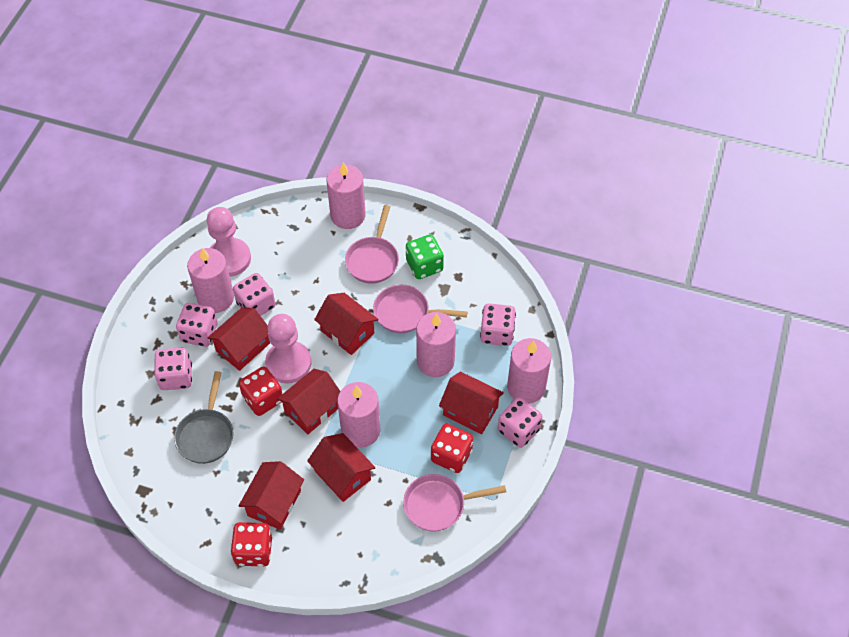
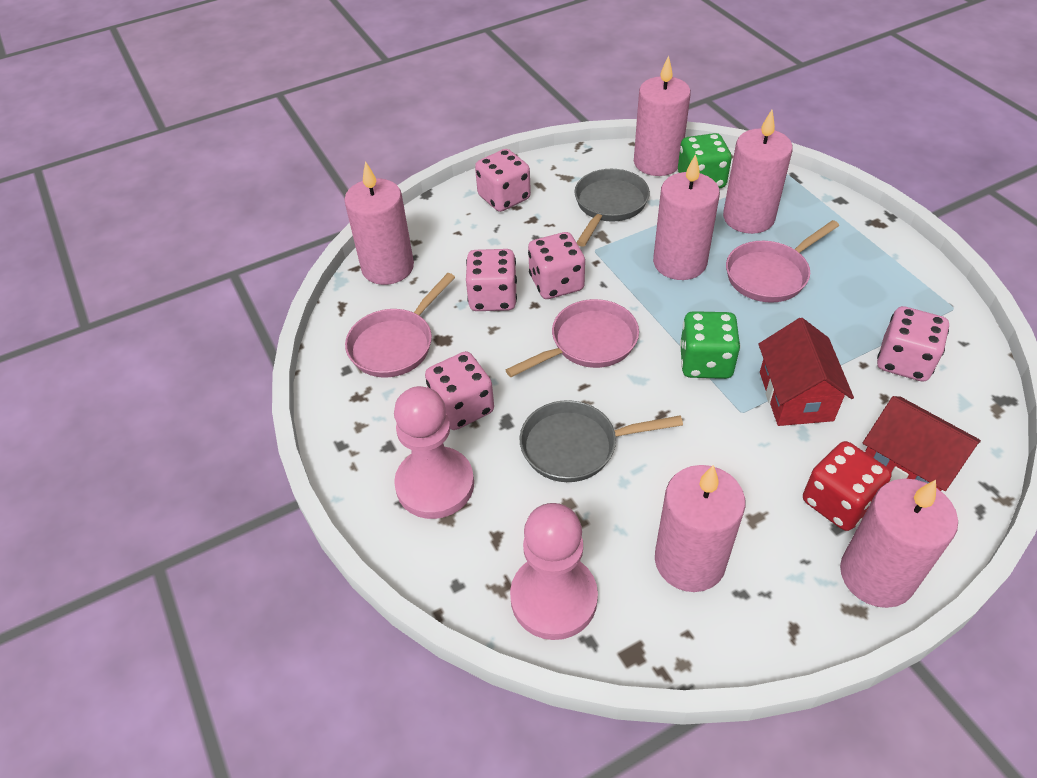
green dice: [406,234,444,279] = 1 -> [678,133,732,188] [680,311,741,379] = 2
grey pan: [174,371,234,464] = 1 -> [519,400,683,482] [574,169,650,247] = 2
pink candle: [187,248,234,313] [327,162,366,229] [337,382,381,448] [416,312,456,377] [507,338,551,403] = 5 -> [344,161,414,285] [634,55,691,176] [653,154,720,280] [655,465,746,592] [723,110,793,234] [840,479,958,608] = 6
red dice: [231,522,272,567] [239,366,282,416] [431,424,473,473] = 3 -> [803,441,892,531] = 1
red house: [207,307,270,371] [239,461,304,530] [277,369,340,434] [307,433,375,502] [314,293,379,355] [439,372,504,434] = 6 -> [758,318,854,426] [863,396,981,491] = 2

